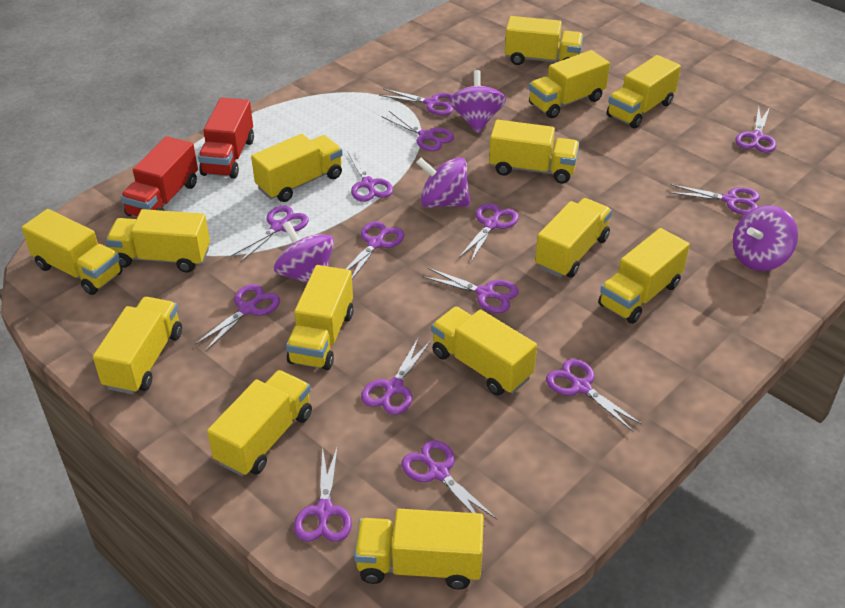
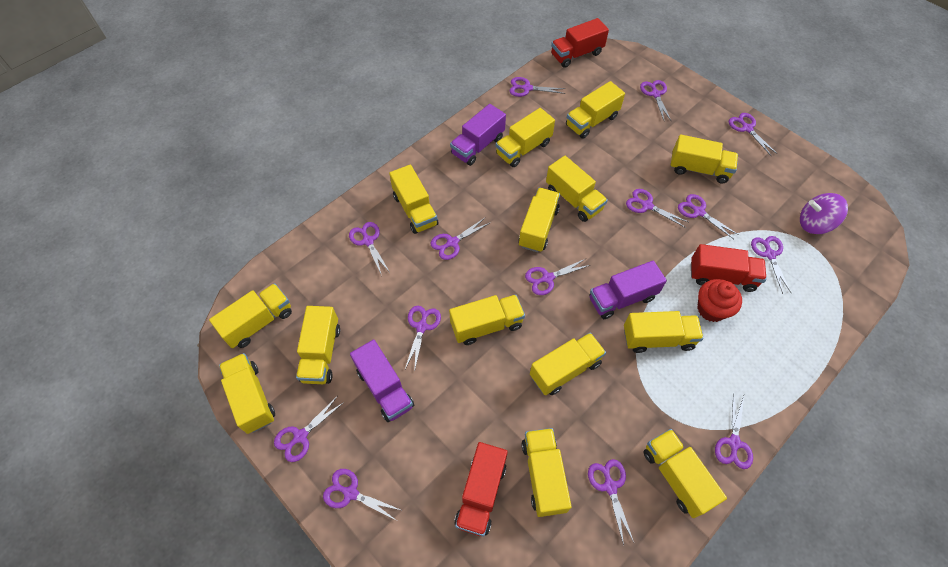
purple spinning top: [274,221,334,283] [416,157,470,208] [449,70,506,133] [733,205,798,271] = 4 -> [800,193,848,234] = 1
purple truck: none = 0 -> [350,340,414,422] [450,104,506,166] [589,261,667,319] = 3
red cupcake: none = 0 -> [697,279,742,322] = 1
red truck: [120,136,198,217] [198,98,254,179] = 2 -> [454,442,508,536] [551,18,609,68] [691,244,767,292] = 3

